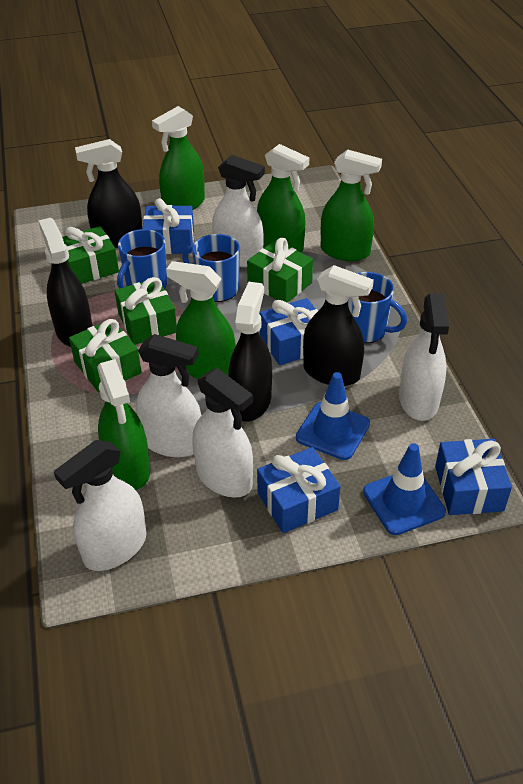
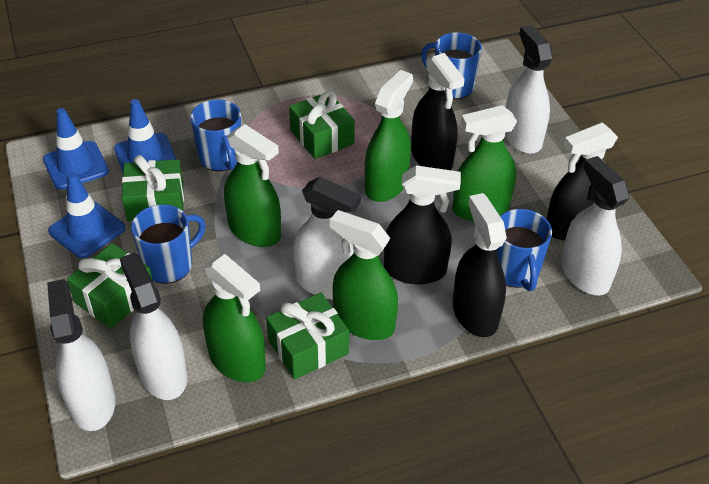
blue gift: [142,198,194,254] [257,447,341,533] [260,298,318,365] [435,439,512,515] = 4 -> none = 0
blue mug: [117,229,168,289] [182,234,240,302] [348,272,407,343] = 3 -> [131,204,206,284] [190,99,242,171] [421,32,482,99] [497,209,552,291] = 4
blue traffic cone: [296,372,370,460] [363,443,446,535] = 2 -> [43,108,109,190] [48,172,125,258] [114,99,177,173] = 3

